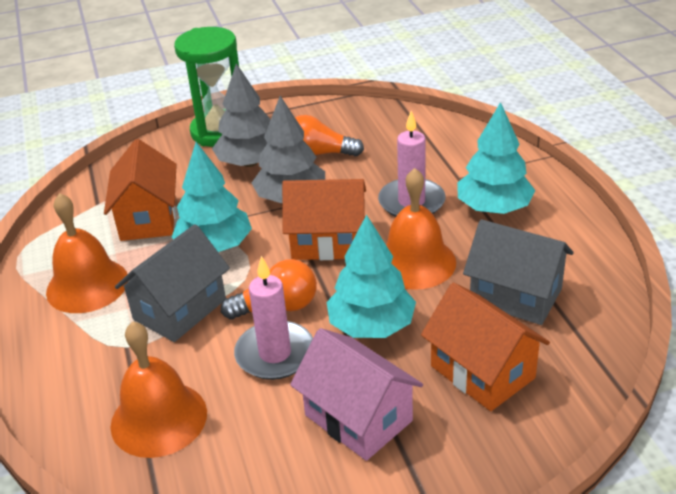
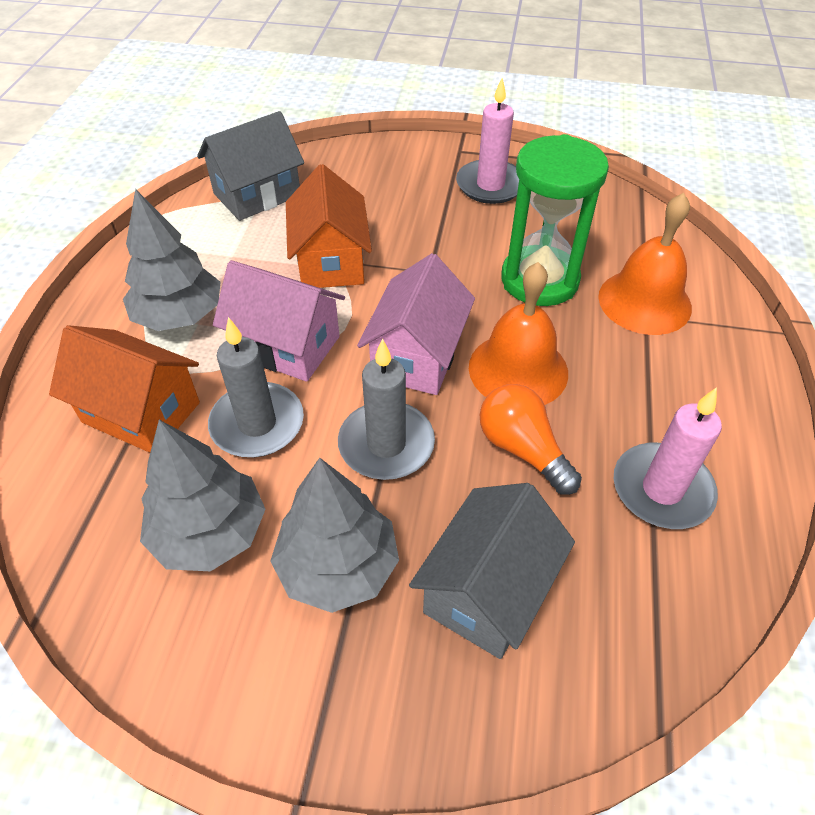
grey candle: none = 0 -> [208,317,304,457] [338,339,435,480] = 2
grey tree: [212,63,271,167] [252,96,325,203] = 2 -> [123,189,220,331] [140,420,265,571] [270,458,399,613] = 3
orange bell: [46,193,127,313] [110,322,207,458] [386,168,456,290] = 3 -> [469,262,568,405] [598,193,692,335] = 2
orange house: [104,139,177,241] [282,179,366,260] [421,283,550,411] = 3 -> [49,325,200,453] [286,164,372,288] = 2
orange light bulb: [221,259,317,319] [295,115,364,156] = 2 -> [480,384,582,495] = 1
pink house: [290,328,423,461] = 1 -> [213,260,345,382] [357,253,475,395] = 2
turquoise tree: [171,142,252,252] [327,214,416,338] [457,102,535,214] = 3 -> none = 0

